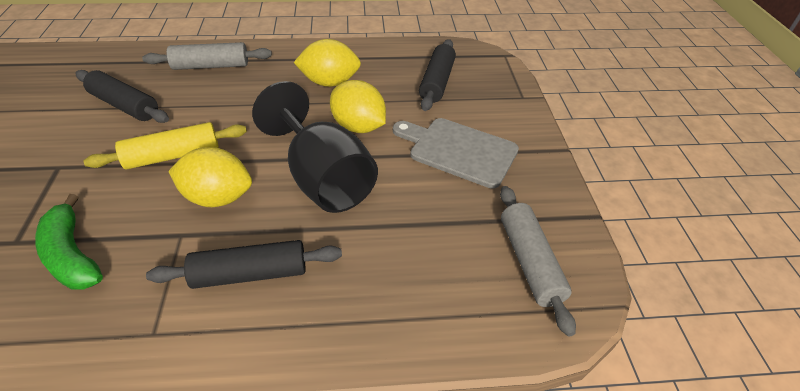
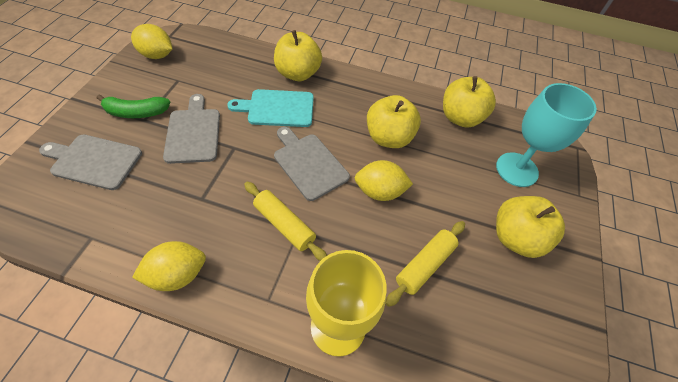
black goblet: [252,81,378,213] = 1 -> none = 0
black rolling pin: [75,70,169,123] [146,240,342,289] [419,39,456,111] = 3 -> none = 0
grey cutting board: [393,118,519,189] = 1 -> [39,134,142,190] [163,94,220,164] [274,127,350,201] = 3
grey rolling pin: [142,42,272,70] [500,186,576,336] = 2 -> none = 0
turquoise cutting board: none = 0 -> [227,89,314,127] = 1
turquoise goblet: none = 0 -> [496,83,597,187] = 1
yellow apple: none = 0 -> [274,30,322,81] [367,95,421,148] [443,76,496,128] [496,196,565,258] = 4
yellow goblet: none = 0 -> [306,250,387,357] = 1
yellow rolling pin: [83,122,247,169] = 1 -> [244,182,327,261] [385,221,465,307] = 2

